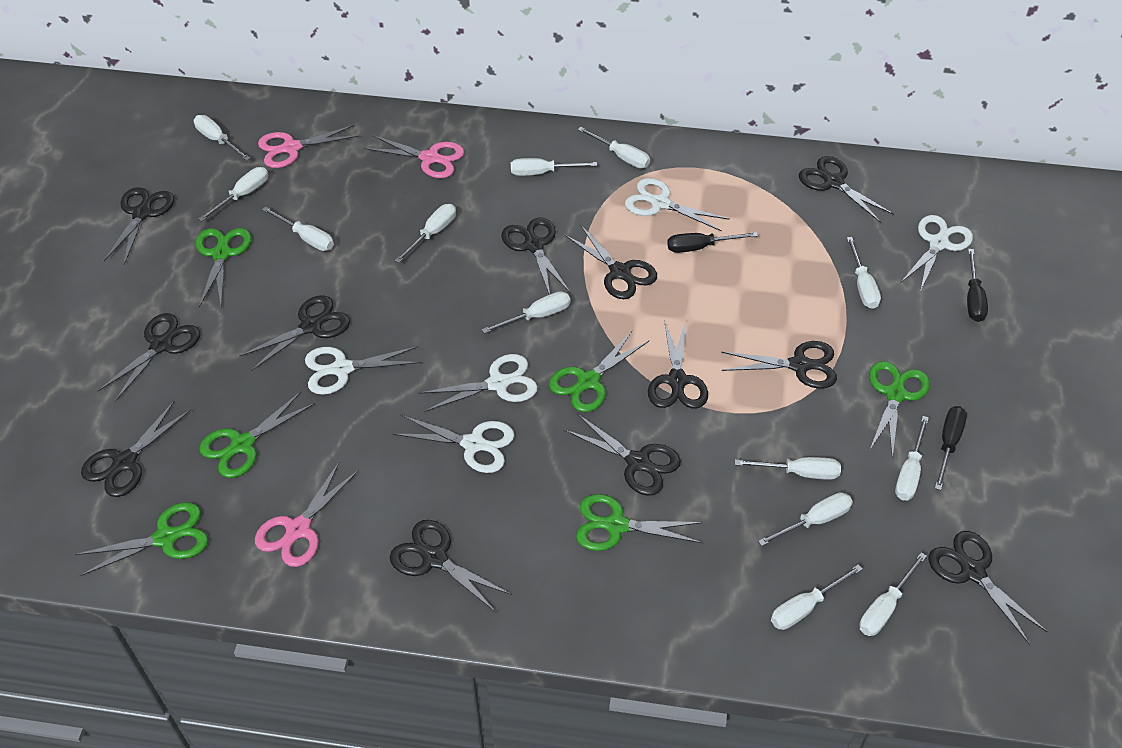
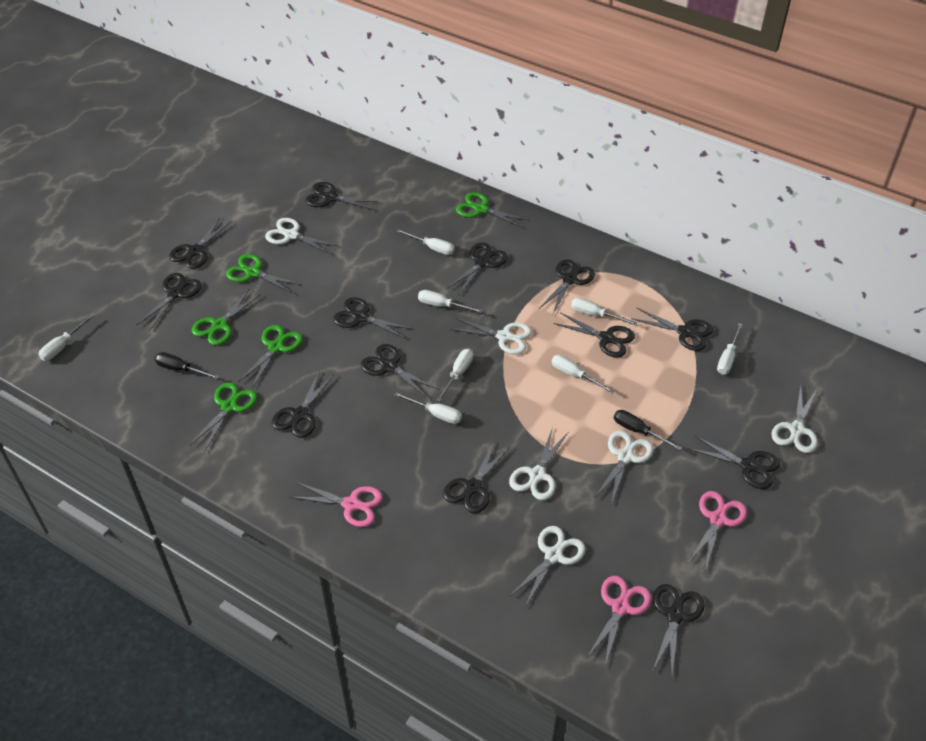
black scissors: [81,400,191,497] [98,313,200,402] [104,187,174,265] [239,295,350,371] [390,520,512,612] [502,217,570,295] [564,414,681,496] [565,225,657,299] [648,320,708,409] [721,341,837,389] [799,156,894,223] [928,531,1048,645] = 12 -> [137,273,202,331] [169,218,232,269] [272,370,334,438] [306,182,379,210] [333,297,413,339] [361,344,438,398] [443,441,510,513] [447,242,508,295] [540,259,595,314] [553,312,635,357] [631,308,713,351] [652,584,704,674] [688,435,780,489] = 13
black screwdriver: [667,232,758,253] [935,406,967,490] [967,249,988,322] = 3 -> [154,352,220,379] [614,410,682,451] = 2
green scissors: [75,502,208,576] [196,228,251,307] [199,391,315,478] [549,330,649,412] [576,494,703,551] [869,361,930,458] = 6 -> [189,382,257,452] [192,289,261,346] [226,254,301,294] [238,325,303,388] [456,192,528,228] = 5
white scissors: [305,346,421,395] [392,415,515,473] [418,354,538,412] [625,178,730,231] [901,215,973,292] = 5 -> [265,218,338,255] [450,317,532,354] [509,427,568,500] [509,526,586,607] [595,431,653,505] [771,385,818,453] = 6
white screwdriver: [194,115,250,161] [199,167,268,221] [262,207,334,251] [394,204,456,263] [482,291,570,334] [511,158,597,176] [577,127,650,168] [735,457,841,480] [758,492,853,546] [771,564,863,630] [847,237,881,309] [859,552,927,636] [895,416,929,500] = 13 -> [39,314,95,361] [394,392,462,424] [396,229,455,255] [418,290,483,313] [436,349,474,402] [552,355,615,394] [571,298,637,325] [717,323,743,375] = 8

